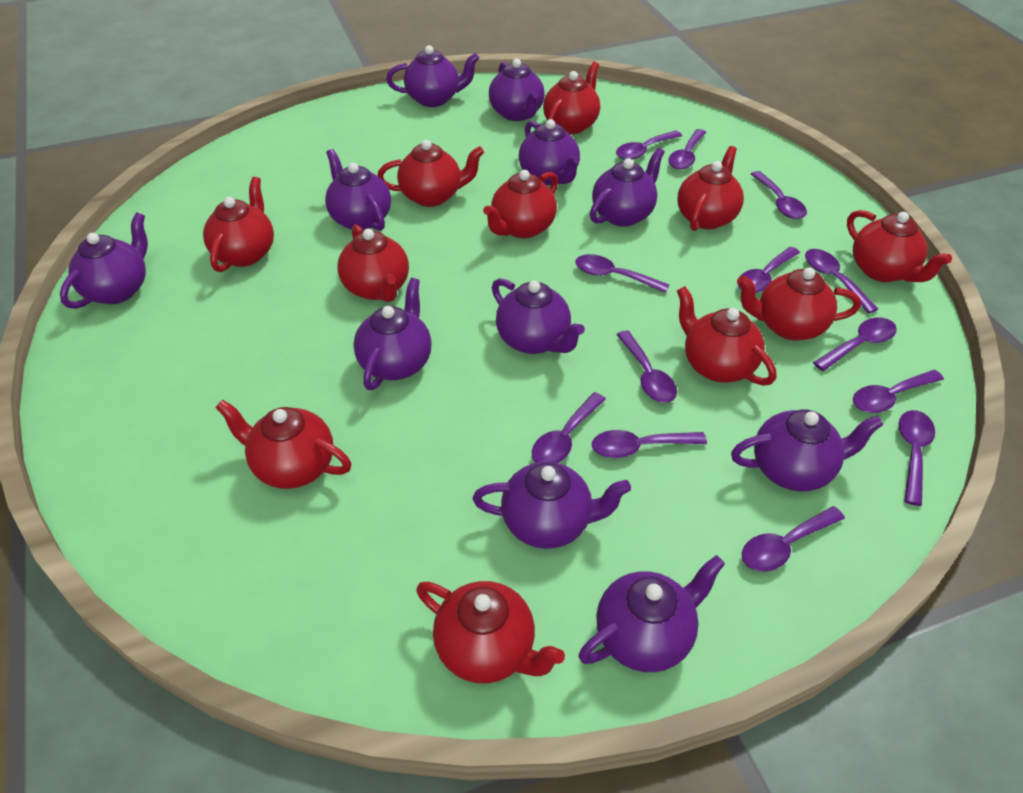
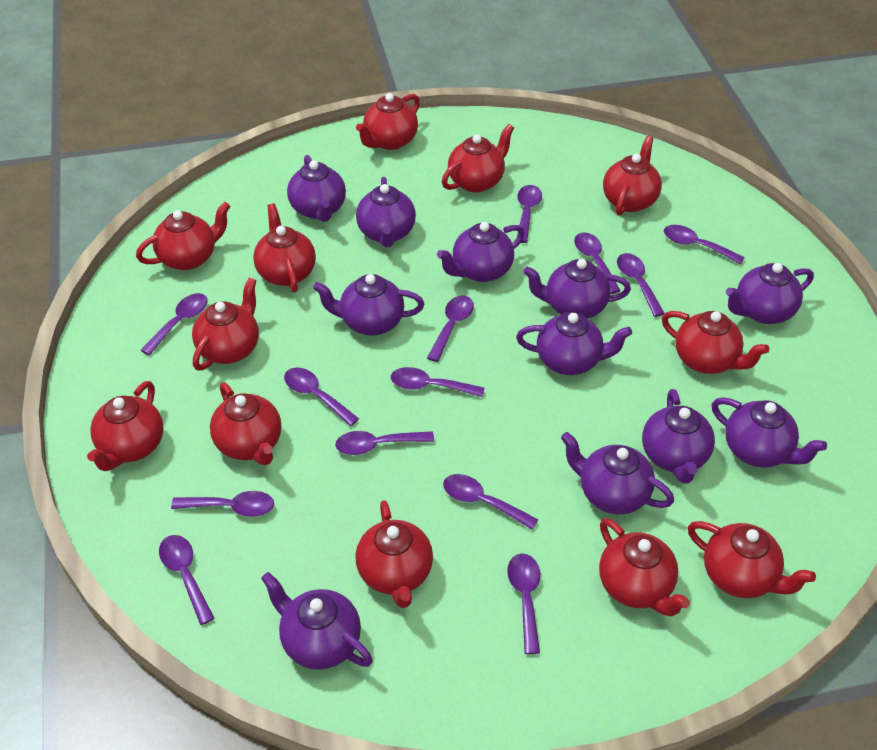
red teapot: [203,177,274,272] [215,400,351,489] [338,225,409,302] [377,140,484,207] [416,581,565,683] [483,170,558,238] [543,62,600,134] [677,146,744,231] [677,286,776,386] [737,268,861,341] [847,210,952,282] = 11 -> [87,381,164,471] [136,202,230,270] [192,278,259,371] [210,382,281,465] [253,203,316,293] [355,500,433,608] [356,93,420,150] [442,124,514,193] [599,518,690,617] [603,136,662,216] [662,311,769,374] [688,521,816,598] = 12

